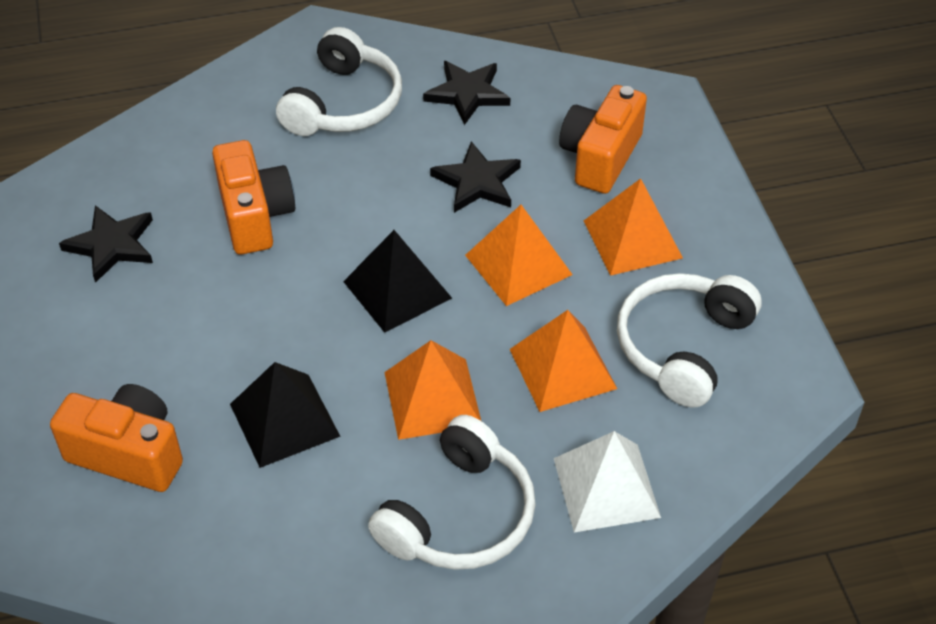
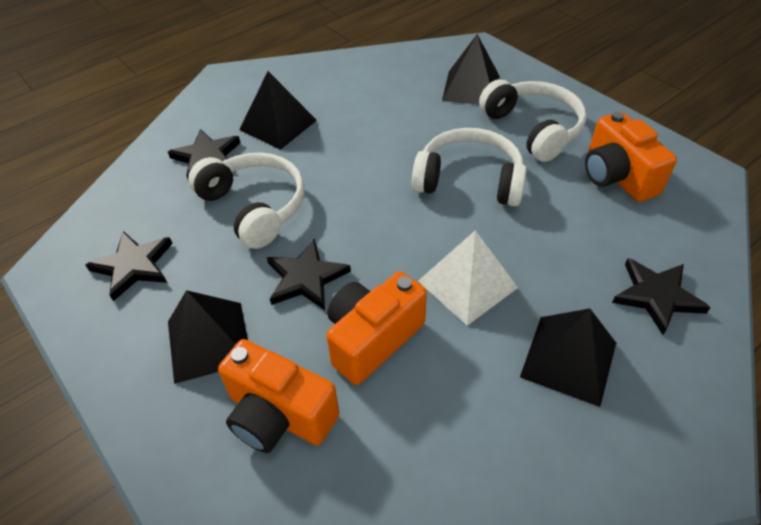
black pyramid: [230,362,341,468] [343,230,452,333] = 2 -> [168,290,248,384] [239,71,317,150] [442,34,500,105] [520,309,616,407] = 4
black star: [59,205,153,283] [423,61,510,125] [430,141,521,213] = 3 -> [86,231,173,301] [168,129,240,182] [267,239,351,310] [612,258,711,335] = 4
orange pyramid: [384,340,481,440] [465,205,573,306] [510,310,617,412] [584,178,683,276] = 4 -> none = 0

